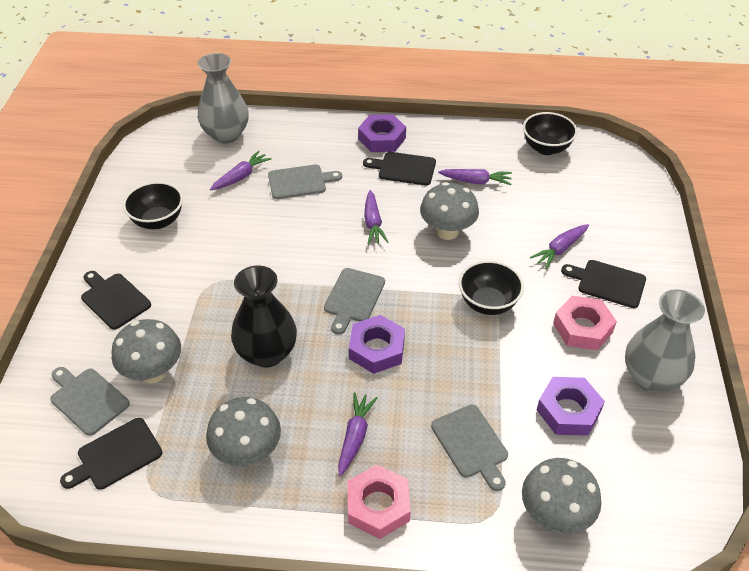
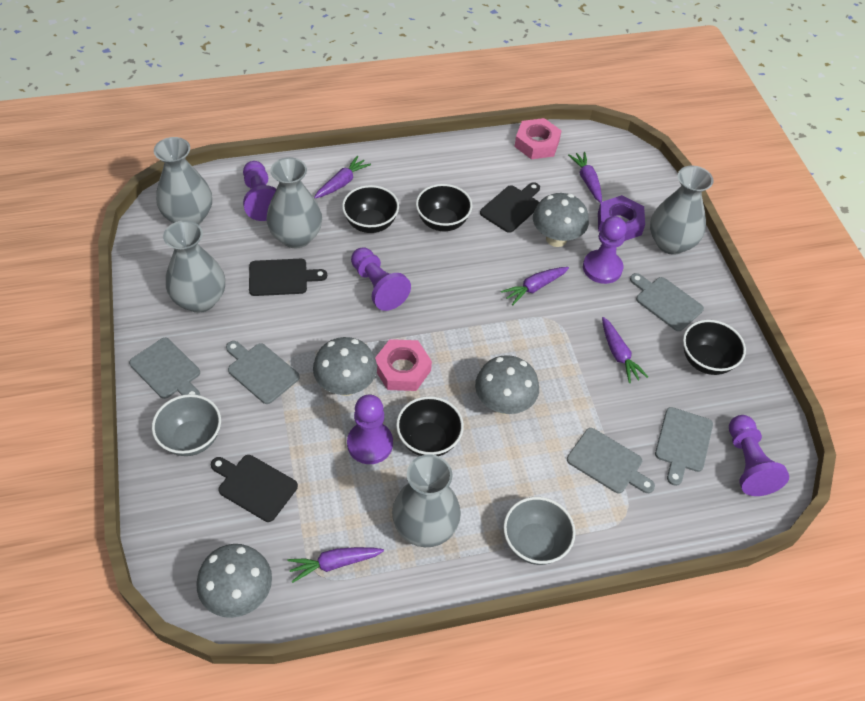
black bowl: [123,182,183,229] [459,260,524,315] [523,112,577,155] = 3 -> [342,185,399,233] [396,396,464,456] [416,184,472,231] [683,320,746,375] = 4
black cutting board: [60,418,163,490] [81,271,151,330] [363,152,436,185] [561,260,646,308] = 4 -> [211,455,298,522] [249,259,327,296] [480,182,540,233] = 3
black vase: [231,265,297,367] = 1 -> none = 0
grey bowl: none = 0 -> [152,394,221,456] [503,497,576,565] = 2
grey cutting board: [51,367,130,436] [268,164,342,199] [324,268,385,335] [431,405,508,491] = 4 -> [129,338,200,399] [226,341,300,404] [567,428,655,493] [630,273,704,331] [655,407,713,486] = 5
grey vase: [198,53,249,143] [625,289,705,392] = 2 -> [154,137,212,225] [163,220,225,313] [266,157,322,248] [392,454,461,547] [650,166,713,255] = 5
purple nut: [349,315,405,374] [358,114,406,152] [537,377,605,436] = 3 -> [598,195,645,241] = 1
purple pawn: none = 0 -> [243,161,276,221] [347,395,393,464] [351,248,411,311] [583,216,627,284] [729,415,789,496] = 5

